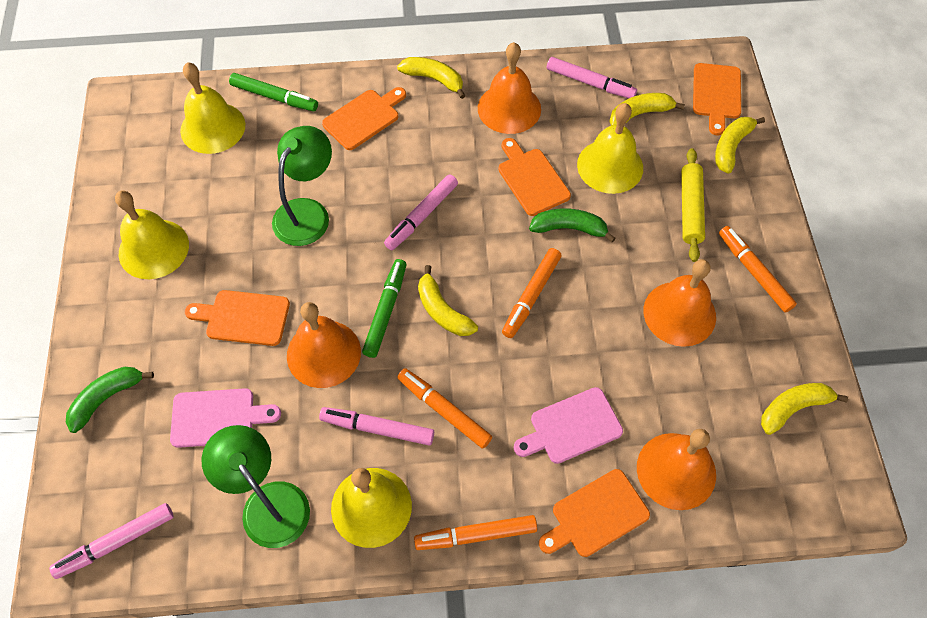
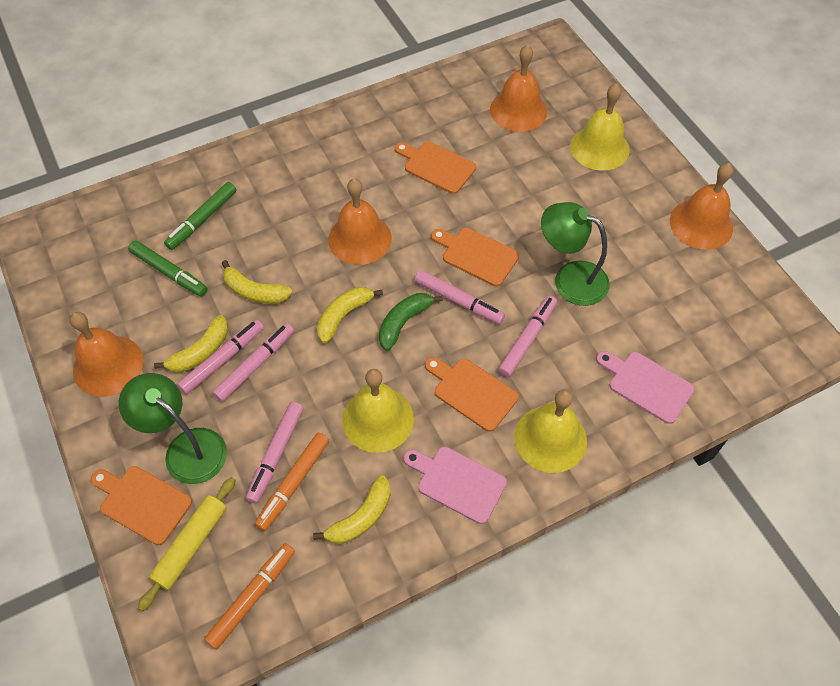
green banana: [66,367,154,433] [529,208,616,242] = 2 -> [379,293,443,351] = 1
orange cutting board: [185,290,290,346] [322,87,406,150] [499,138,571,216] [539,469,650,557] [693,63,741,136] = 5 -> [91,466,192,545] [395,142,476,194] [425,357,519,432] [431,228,519,287] = 4
orange marker: [397,368,492,449] [414,515,537,550] [502,248,562,338] [719,226,797,313] = 4 -> [204,543,295,650] [255,432,329,531] = 2
pink marker: [49,503,174,579] [319,407,434,446] [384,174,458,250] [547,57,637,98] = 4 -> [177,320,264,394] [212,323,294,402] [246,402,304,504] [415,270,505,324] [498,296,557,377] = 5
yellow banana: [397,57,465,99] [418,265,478,336] [609,93,685,126] [715,117,765,174] [761,383,848,435] = 5 -> [154,315,228,372] [222,260,292,304] [313,475,391,544] [317,287,383,343] = 4
yellow bell: [115,191,189,279] [180,62,245,154] [331,468,412,548] [577,103,643,194] = 4 -> [342,369,414,453] [514,390,587,473] [570,83,630,171] = 3

